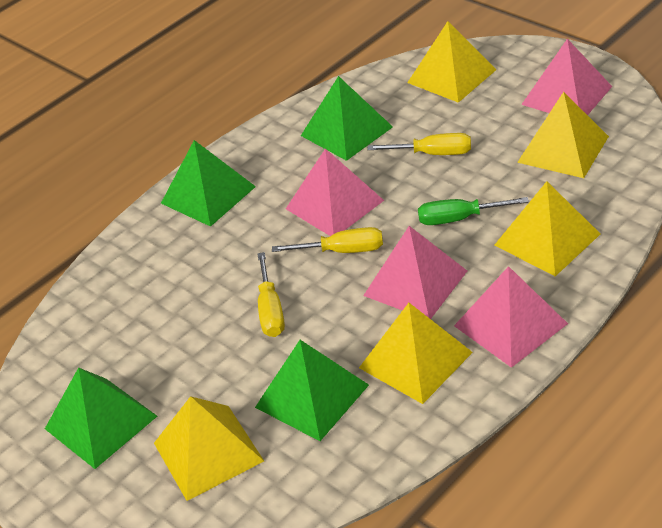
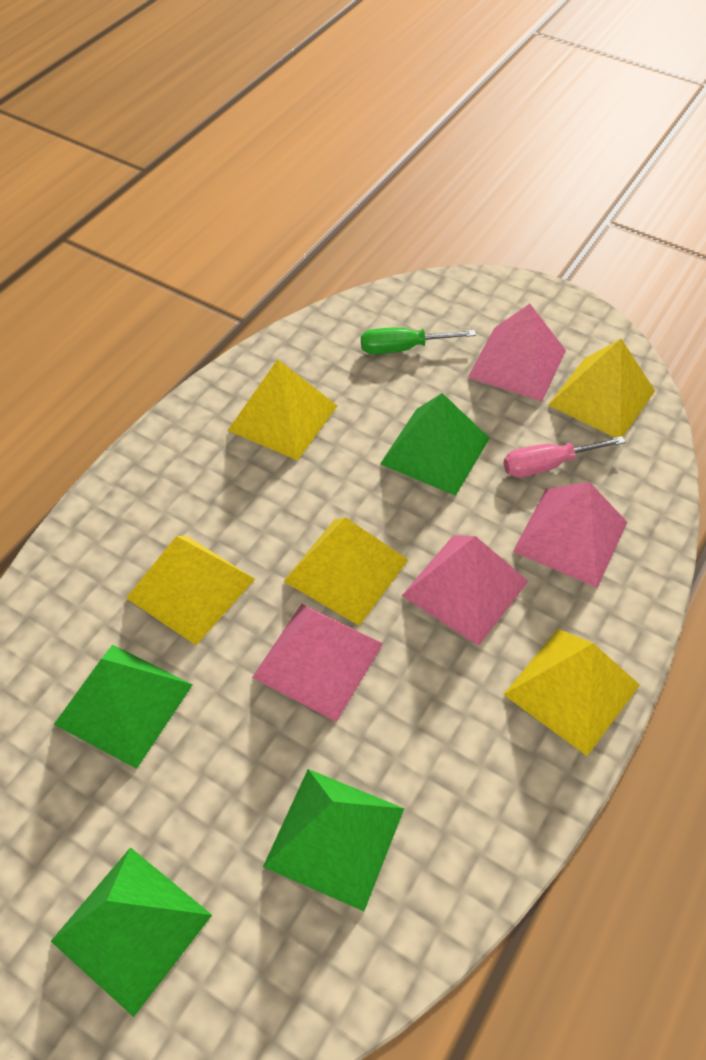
pink screwdriver: none = 0 -> [503,436,626,477] = 1
yellow screwdriver: [258,252,285,337] [272,227,383,253] [367,133,471,155] = 3 -> none = 0

